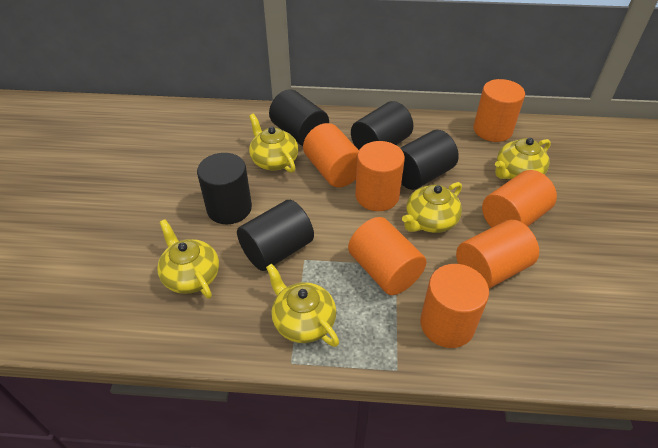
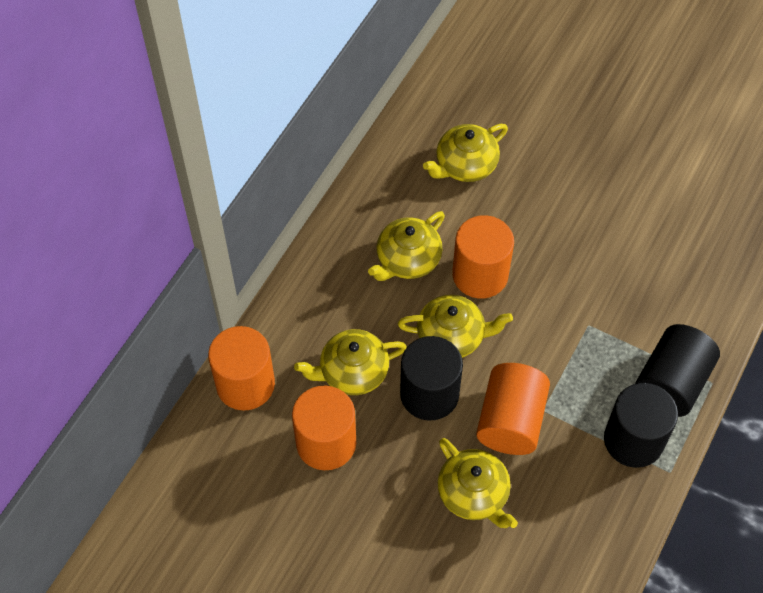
black cylinder: [197,153,252,224] [237,200,314,271] [269,89,329,146] [351,101,413,150] [400,130,459,190] = 5 -> [400,336,463,421] [604,383,678,468] [635,324,720,417] = 3
orange cylinder: [303,123,359,187] [348,217,426,295] [355,141,405,211] [420,264,489,348] [456,219,539,289] [473,79,525,142] [482,170,557,228] = 7 -> [208,326,275,411] [292,386,356,470] [452,215,514,299] [476,363,550,455] = 4

